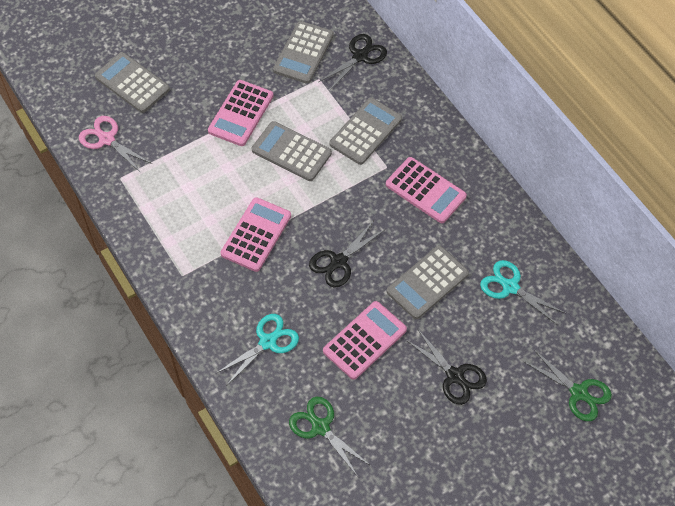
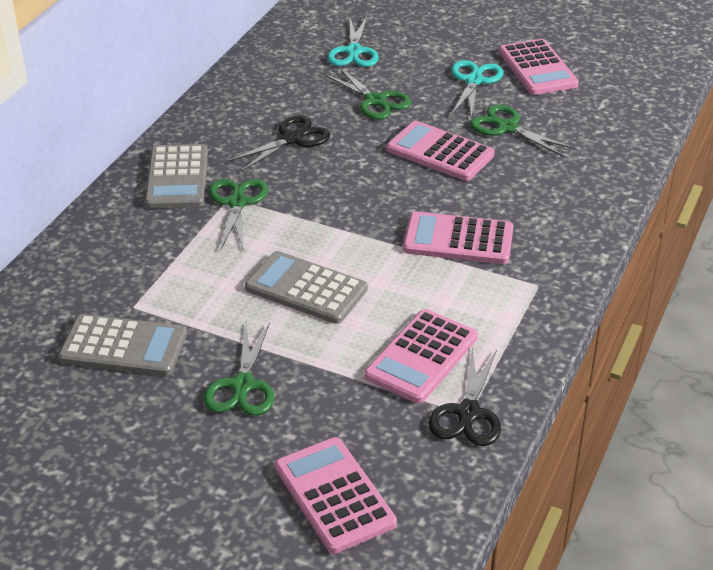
black scissors: [309,222,386,287] [319,34,387,91] [405,330,487,405] = 3 -> [228,116,330,172] [428,347,501,446] = 2
green scissors: [289,397,371,477] [523,349,612,421] = 2 -> [203,322,274,416] [209,179,268,250] [323,66,411,120] [470,105,575,157] = 4
grey calculator: [95,52,170,113] [252,121,332,181] [273,21,334,84] [330,98,402,165] [387,245,469,319] = 5 -> [58,314,187,376] [145,144,208,209] [245,251,368,324] = 3
pink calculator: [208,80,274,146] [220,197,291,272] [323,301,407,380] [386,157,467,223] = 4 -> [275,437,397,554] [364,309,478,403] [387,121,495,181] [403,211,514,264] [499,39,579,95] = 5
pink scissors: [79,116,152,173] = 1 -> none = 0

